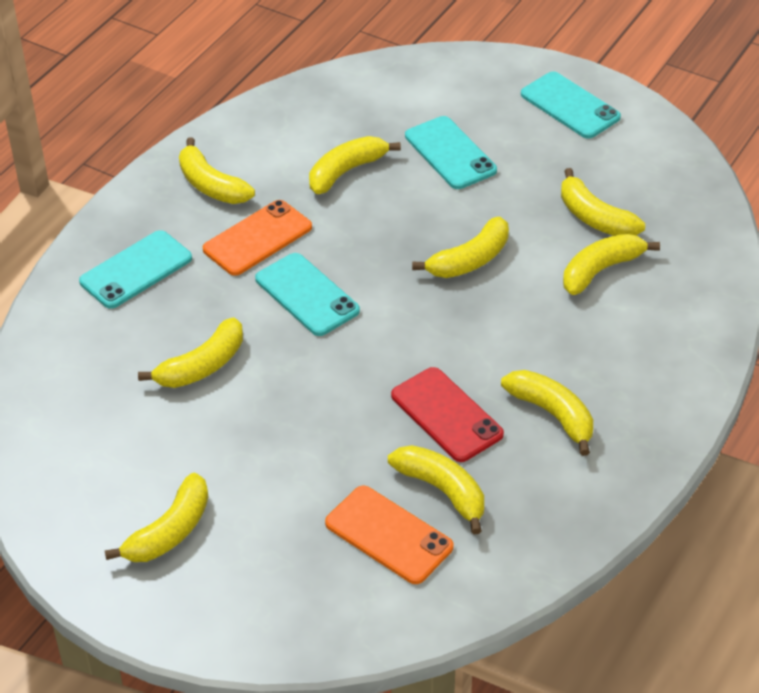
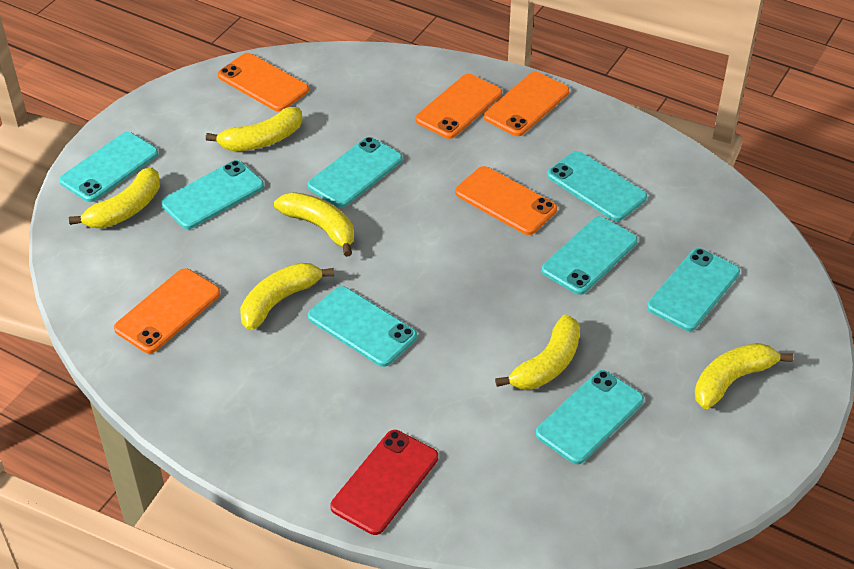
orange phone: [202,200,312,276] [325,485,454,584] = 2 -> [114,268,220,353] [218,53,309,112] [415,74,502,139] [455,166,557,235] [483,72,569,136] = 5
turquoise phone: [79,230,192,309] [255,253,360,336] [405,116,497,189] [521,71,621,139] = 4 -> [59,132,158,202] [161,160,264,229] [308,137,402,208] [308,286,417,367] [536,370,644,464] [541,216,638,295] [547,151,647,221] [647,248,740,331] = 8
yellow banana: [105,473,208,562] [138,317,243,388] [179,137,255,204] [309,136,401,194] [388,445,484,534] [412,217,509,278] [501,370,593,456] [561,168,645,236] [563,233,660,295] = 9 -> [69,167,160,229] [206,107,303,151] [240,263,334,330] [274,192,354,257] [495,314,580,390] [695,343,793,409] = 6

